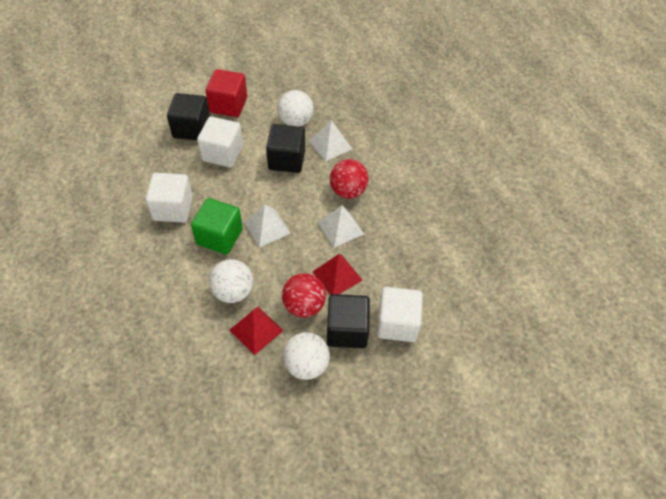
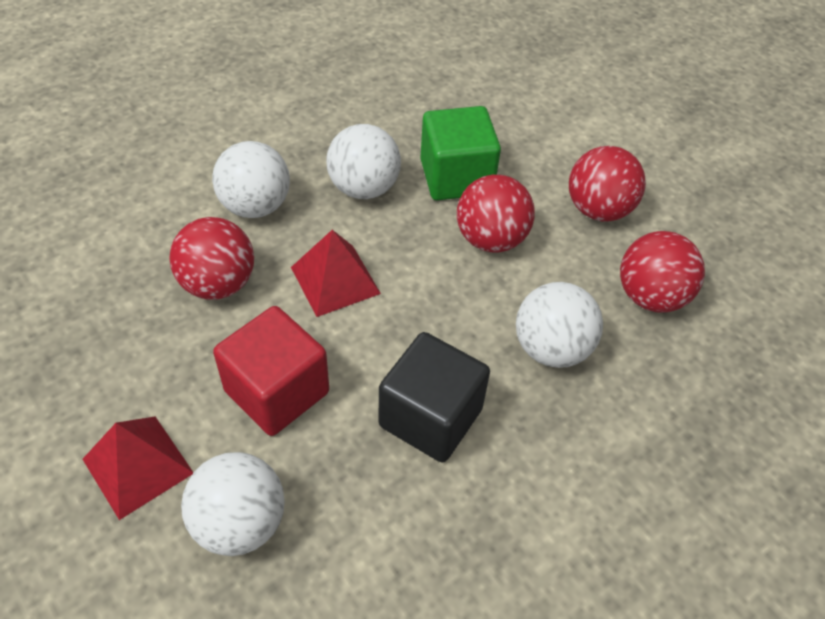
black cube: [167,93,210,140] [266,124,305,173] [327,294,370,348] = 3 -> [379,332,490,462] = 1
red ball: [282,273,326,318] [330,159,369,199] = 2 -> [170,217,254,300] [457,175,535,253] [569,146,646,221] [620,231,705,313] = 4
white ball: [209,259,253,303] [277,90,314,127] [283,332,330,380] = 3 -> [181,452,285,556] [212,141,290,218] [326,124,401,199] [516,282,603,368] = 4
white cube: [145,173,193,223] [197,116,243,168] [377,287,423,342] = 3 -> none = 0
white pyramid: [244,205,291,248] [309,120,352,162] [317,205,364,248] = 3 -> none = 0

